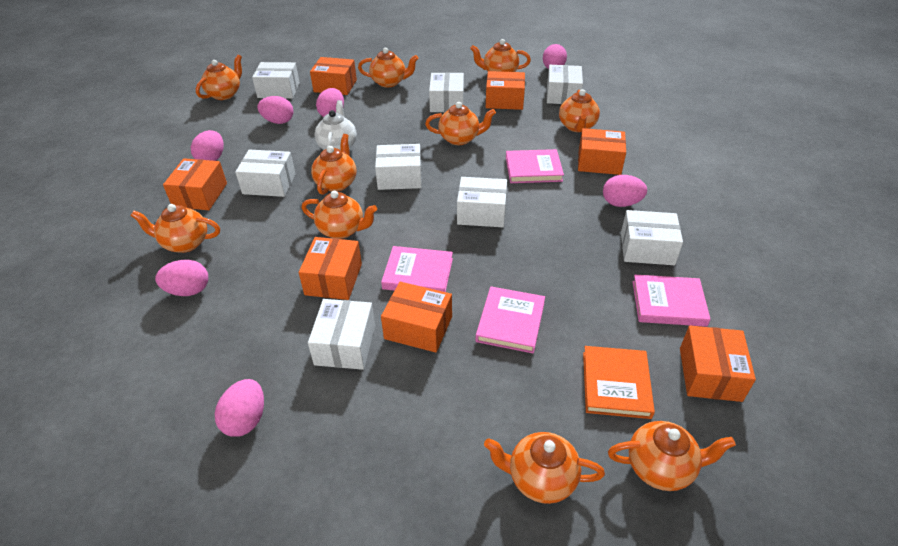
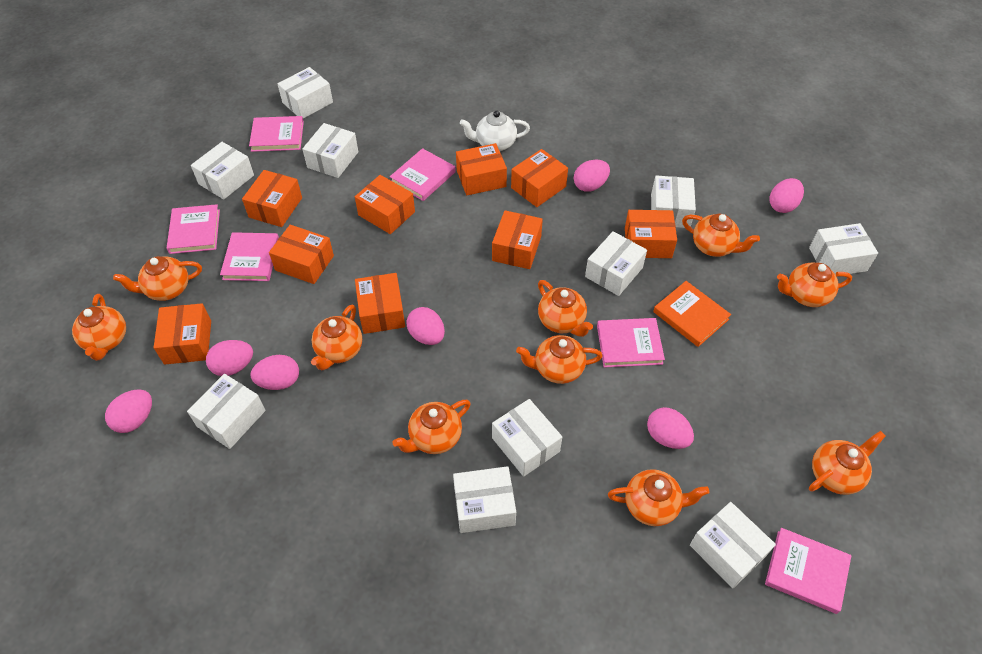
orange box: [163,158,227,210] [299,237,362,300] [310,57,357,95] [381,282,452,353] [486,71,525,110] [578,128,626,175] [680,326,756,402] = 7 -> [154,303,211,365] [242,170,302,227] [269,225,334,284] [355,175,415,234] [355,273,405,334] [456,143,507,195] [492,210,543,269] [511,149,568,207] [625,210,677,258] = 9
pink book: [381,246,453,292] [476,286,545,353] [506,149,564,183] [632,275,711,327] = 4 -> [167,204,220,254] [220,232,279,281] [249,116,304,152] [390,148,456,201] [597,318,665,367] [765,528,852,614] = 6
white box: [235,149,296,197] [252,62,300,98] [308,299,375,370] [375,144,422,190] [429,72,464,112] [457,177,507,227] [547,65,583,104] [621,210,683,265] = 8 -> [187,374,265,449] [191,142,254,199] [277,67,333,119] [302,123,358,178] [453,466,516,533] [492,399,562,477] [585,231,647,296] [651,175,696,228] [690,502,776,588] [809,223,878,275] = 10

